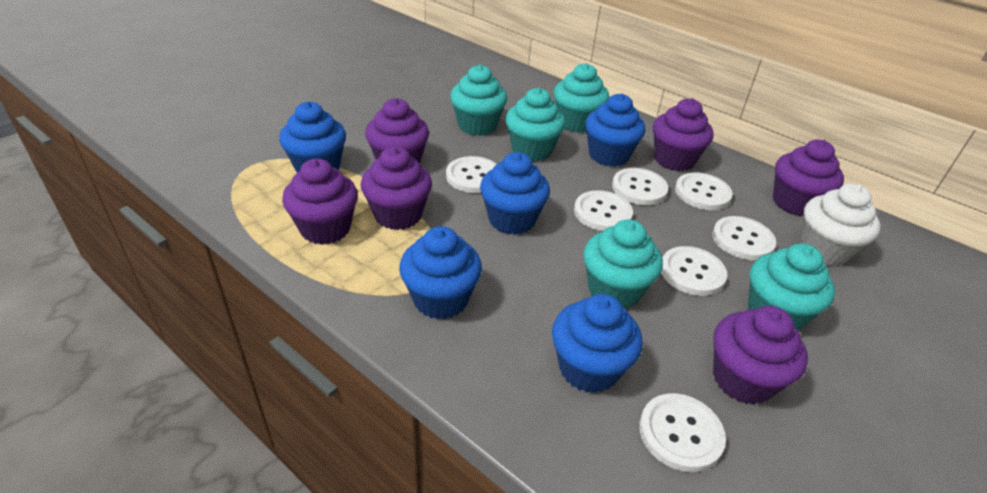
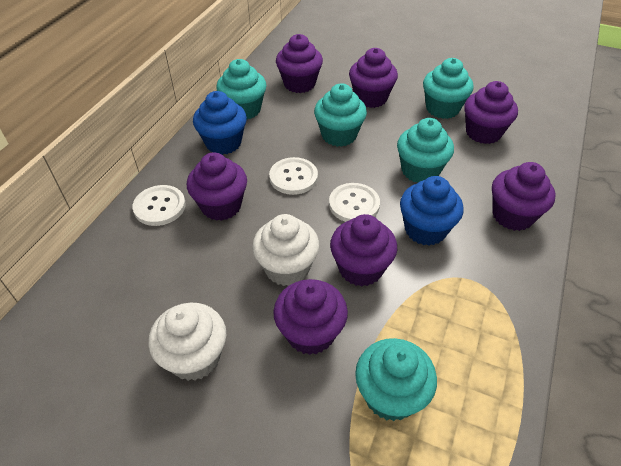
blue cupcake: [279,101,346,173] [399,226,482,319] [480,152,550,235] [552,294,642,393] [585,93,645,167] = 5 -> [193,91,247,155] [400,176,463,246] = 2
purple cupcake: [282,159,358,245] [361,147,432,230] [365,98,429,164] [653,98,714,171] [713,306,808,404] [773,140,844,216] = 6 -> [187,152,247,221] [273,279,348,355] [276,34,323,93] [330,214,397,287] [349,48,398,108] [464,81,518,144] [492,162,556,231] = 7
white button: [446,156,496,193] [574,190,633,231] [612,168,669,205] [639,393,726,472] [661,246,727,296] [675,173,733,210] [712,216,776,260] = 7 -> [132,185,186,226] [269,157,318,195] [329,183,380,222] = 3
white cupcake: [800,183,881,266] = 1 -> [149,303,226,381] [252,214,319,286] = 2

